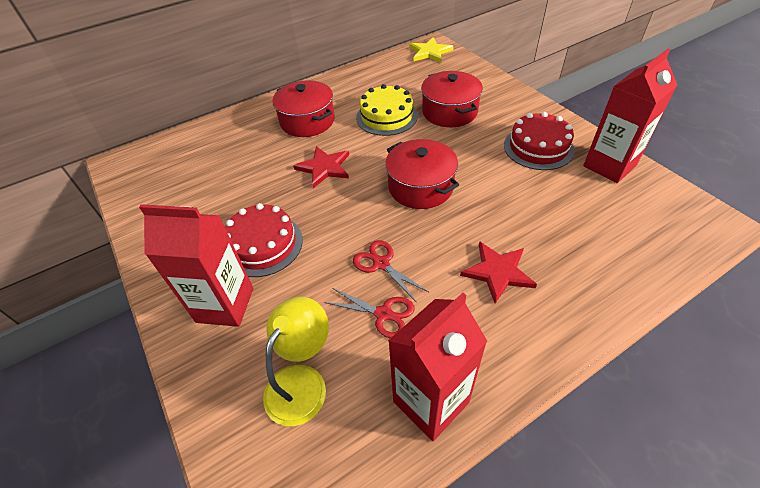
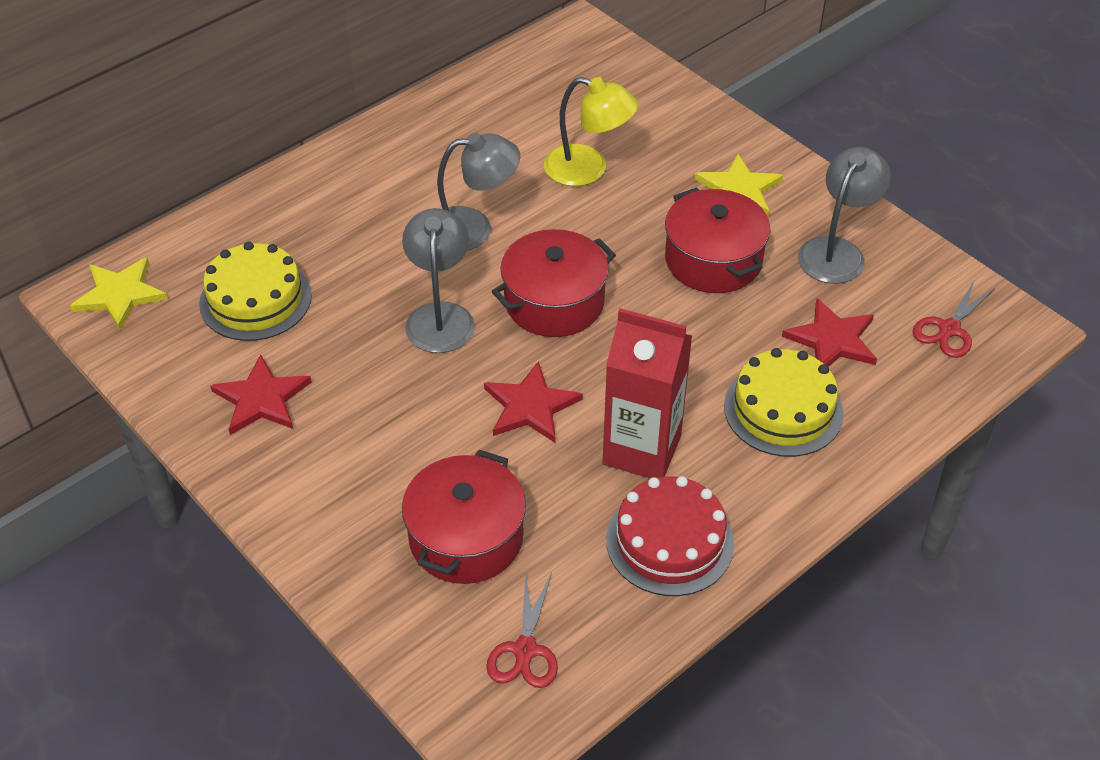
grey lamp: none = 0 -> [402,208,475,353] [437,133,520,251] [798,147,891,284] = 3
red cake: [225,203,303,277] [504,112,575,170] = 2 -> [606,476,734,596] = 1
red carton: [139,204,253,327] [388,293,487,441] [583,49,677,183] = 3 -> [602,308,692,478] = 1
red star: [293,146,349,188] [460,241,537,304] = 2 -> [210,354,312,435] [484,361,583,443] [782,298,877,367] = 3
yellow cake: [356,84,418,136] = 1 -> [199,242,312,341] [724,348,843,457] = 2
yellow star: [410,37,454,63] = 1 -> [70,257,168,330] [695,154,783,216] = 2

